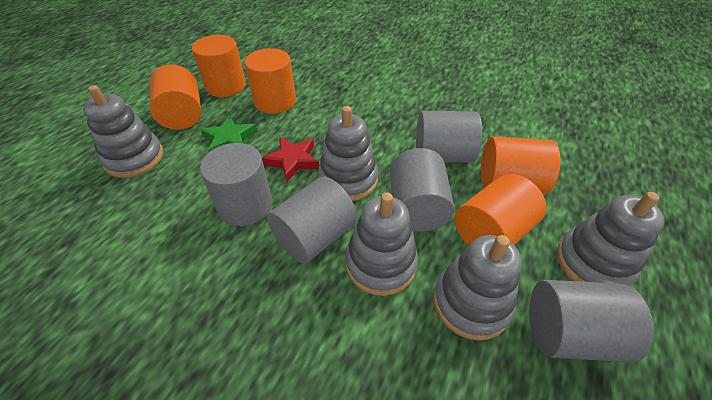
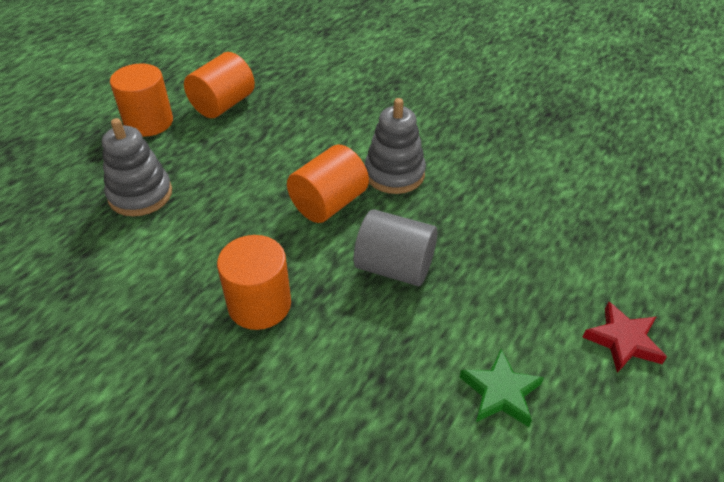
grey cylinder: [200,143,272,226] [267,177,357,264] [390,148,455,232] [416,111,482,163] [530,280,654,362] = 5 -> [354,209,437,286] = 1
grey stacking toy: [83,85,163,178] [318,106,378,201] [345,192,418,296] [433,235,522,340] [557,192,665,286] = 5 -> [102,118,172,216] [365,98,426,194] = 2
orange cylinder: [150,64,201,130] [192,35,246,97] [245,48,296,114] [455,174,546,246] [481,136,561,194] = 5 -> [110,63,173,137] [184,52,255,118] [217,235,291,330] [287,145,369,223] = 4

